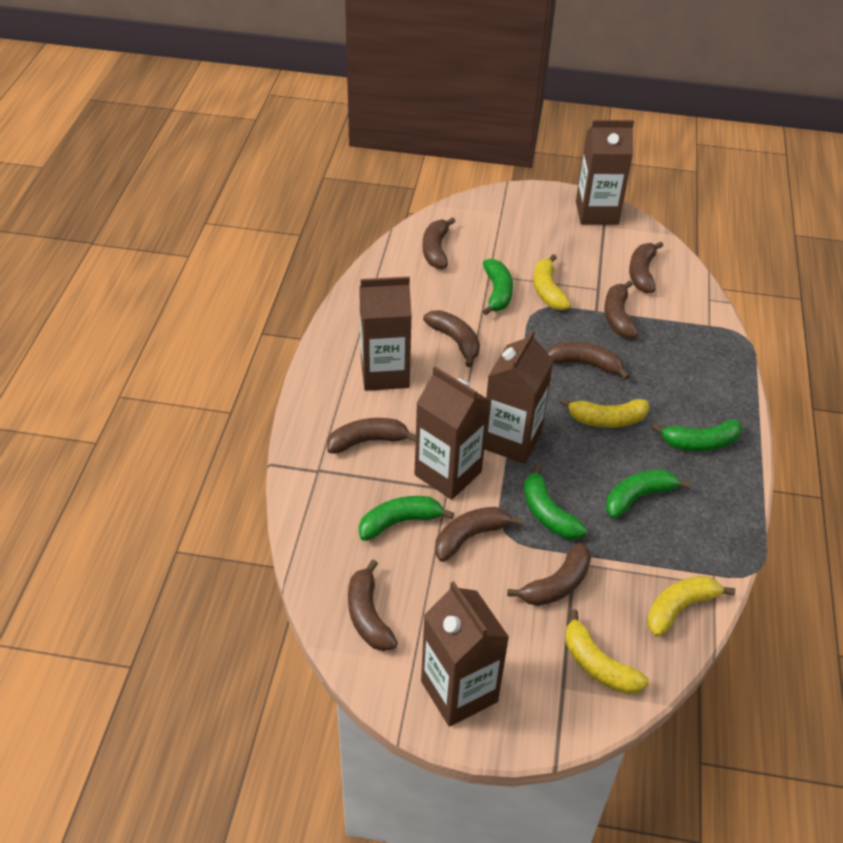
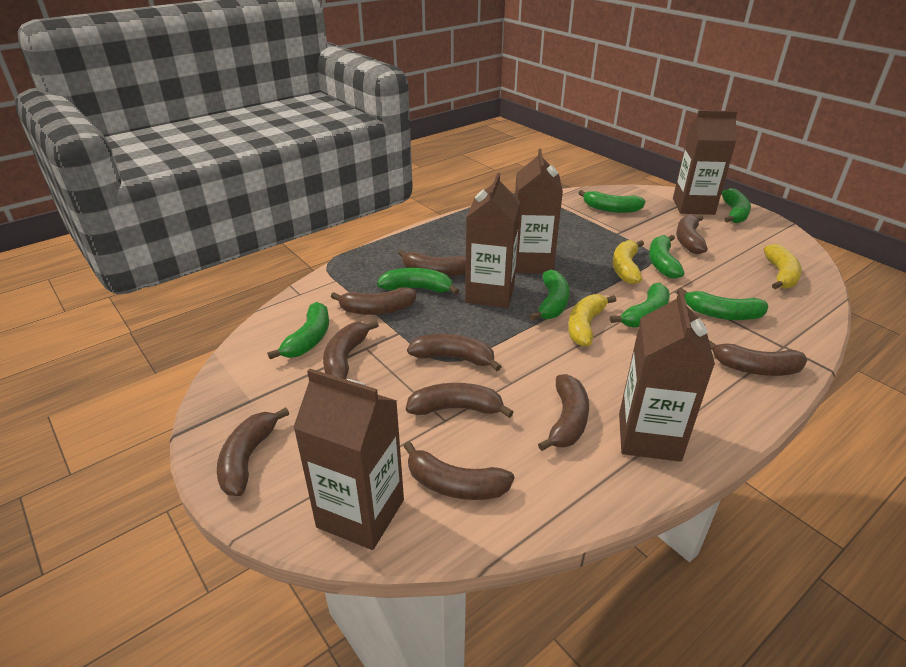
brown banana: [327,418,416,454] [348,559,398,651] [423,217,455,269] [423,310,480,367] [435,507,523,562] [507,542,591,606] [547,342,630,380] [604,280,638,338] [629,241,663,293] = 9 -> [217,407,289,496] [323,321,379,379] [331,287,416,315] [398,250,466,277] [403,441,515,500] [406,383,514,418] [407,334,501,371] [538,374,589,451] [676,215,707,254] [709,340,807,376] = 10
green banana: [359,496,454,541] [483,259,513,315] [524,464,587,540] [606,470,691,519] [652,420,742,452] = 5 -> [268,302,329,359] [377,268,459,295] [530,270,569,321] [579,190,646,213] [610,283,670,327] [649,235,684,279] [677,288,768,320] [722,188,751,223] = 8
yellow banana: [533,254,571,310] [560,397,649,428] [565,609,649,694] [647,576,735,637] = 4 -> [568,294,616,347] [612,240,644,284] [764,244,802,290] = 3

